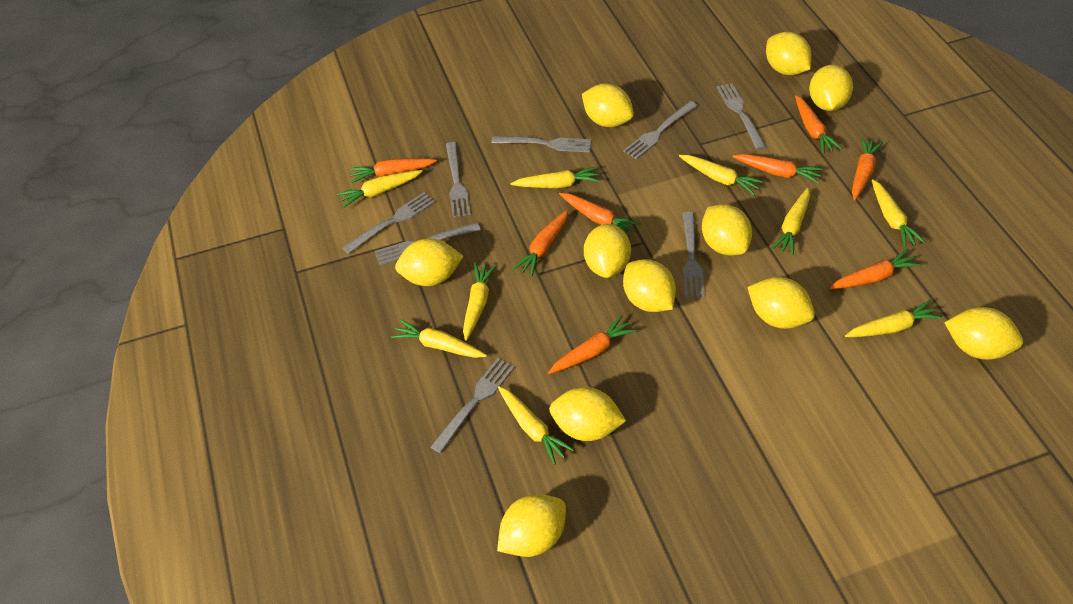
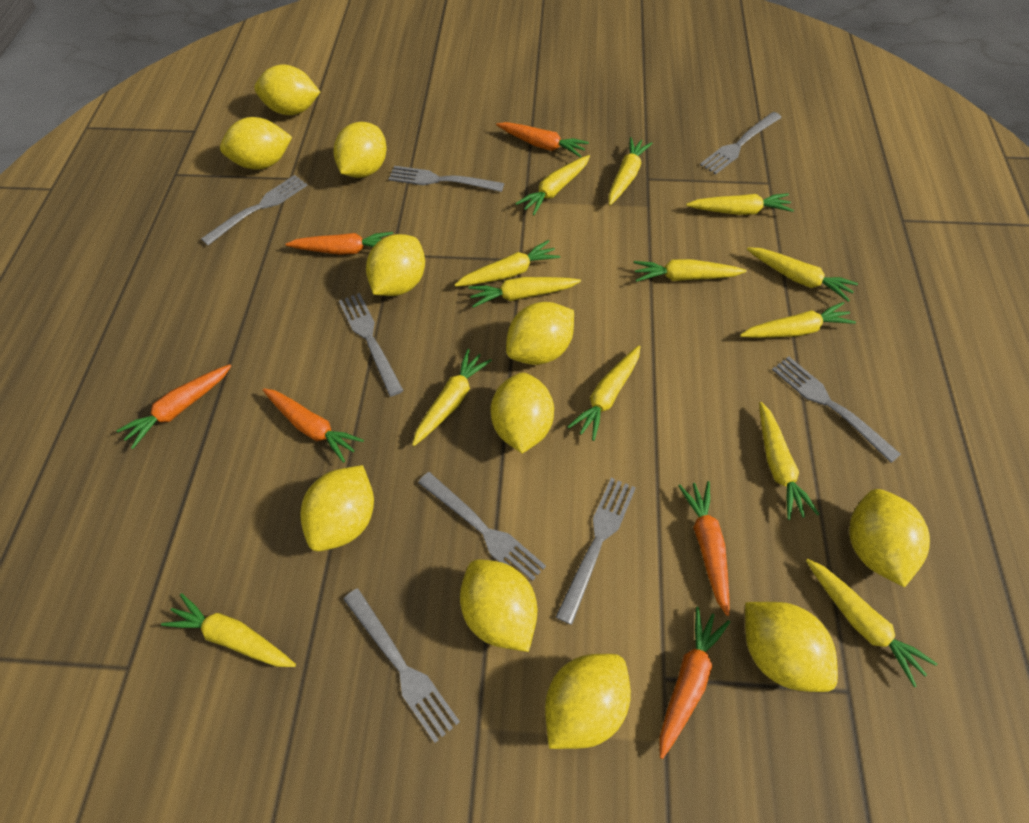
orange carrot: [349,158,437,183] [512,210,568,277] [548,315,637,374] [559,193,641,238] [733,154,823,184] [795,95,842,154] [830,249,921,289] [852,137,883,200] = 8 -> [116,364,231,449] [263,389,364,463] [285,232,393,255] [496,122,589,157] [659,607,730,759] [678,481,729,616] = 6
yellow carrot: [336,170,423,208] [391,319,487,358] [463,262,497,341] [498,386,574,465] [511,167,600,188] [679,155,764,195] [771,188,810,255] [845,300,943,337] [872,179,926,248] = 9 -> [161,593,296,667] [412,349,492,446] [454,240,560,287] [468,277,581,308] [515,155,590,215] [568,345,640,441] [608,137,653,205] [634,259,747,282] [686,193,794,215] [740,302,856,338] [747,247,858,302] [759,402,819,520] [806,559,937,687] = 13

